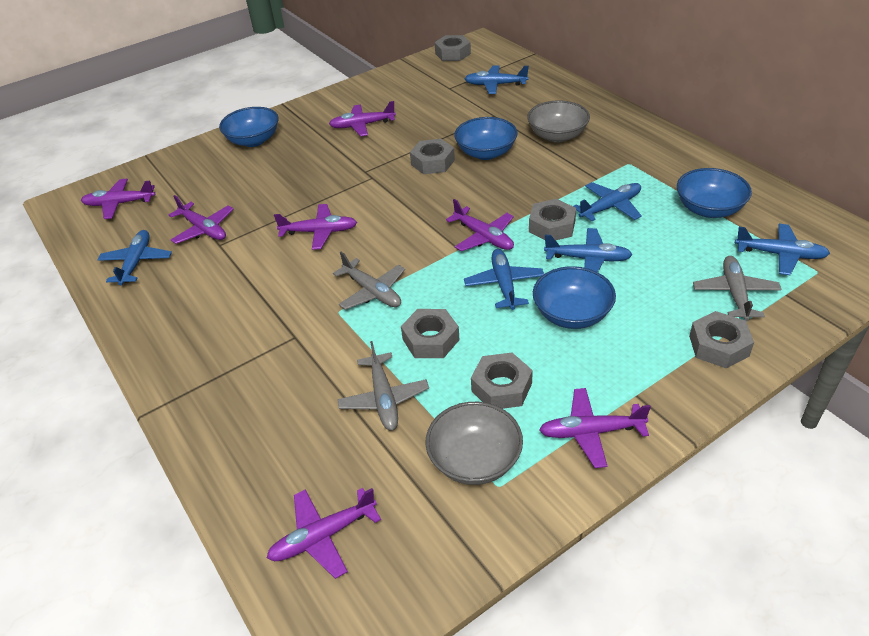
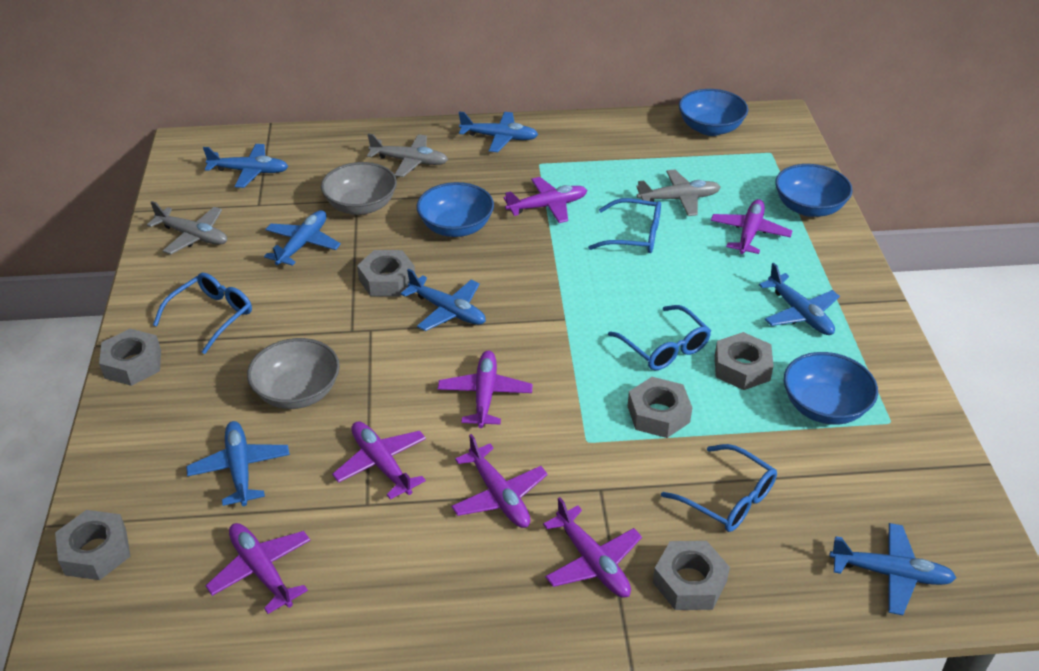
blue glasses: none = 0 -> [153,273,252,354] [588,198,661,253] [608,305,711,370] [661,444,777,532] = 4
blue plane: [97,230,172,285] [464,65,529,94] [464,249,544,310] [544,228,633,272] [573,182,642,221] [735,224,830,275] = 6 -> [186,421,290,506] [203,144,289,188] [264,210,341,266] [401,269,486,331] [459,111,538,152] [759,263,840,335] [829,523,956,615] = 7

